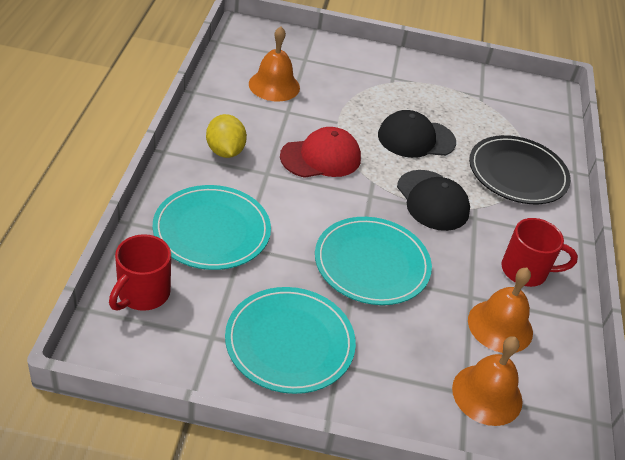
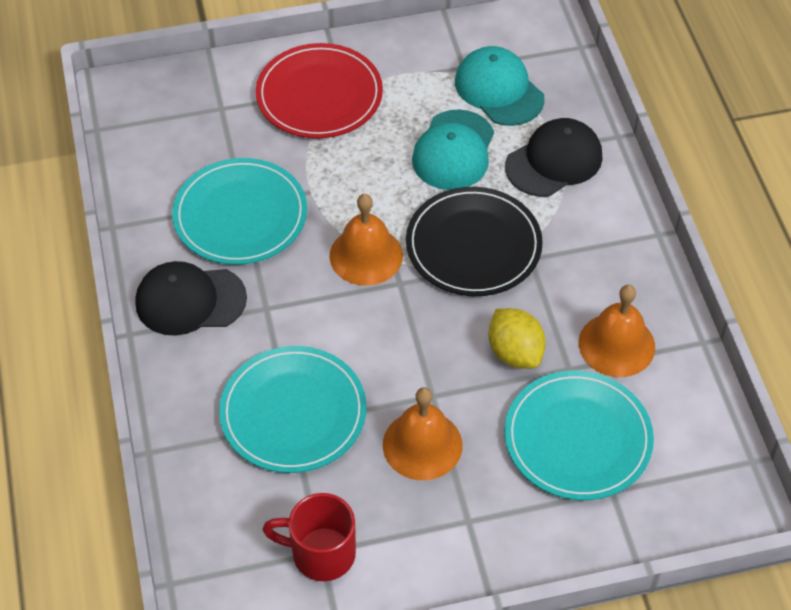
red cap: [280,127,361,178] = 1 -> none = 0
red mug: [109,234,171,311] [501,218,578,287] = 2 -> [263,493,356,581] = 1
red plate: none = 0 -> [256,43,383,138] = 1
turquoise cap: none = 0 -> [412,109,494,190] [455,46,545,126] = 2

